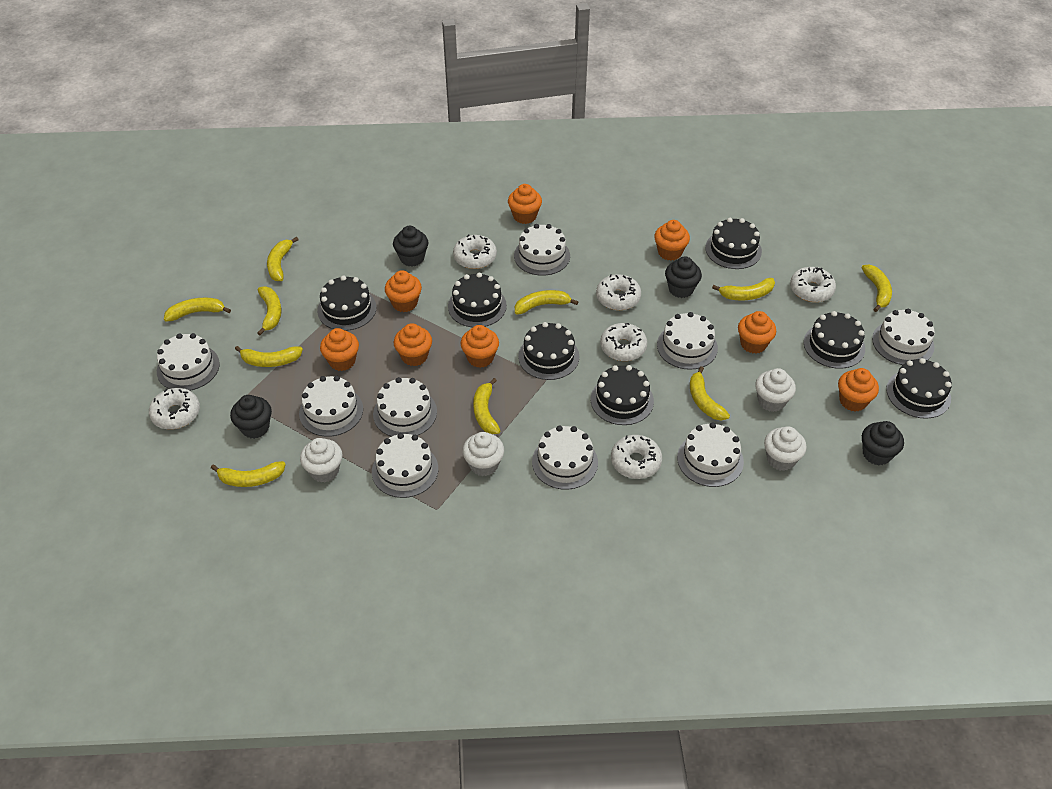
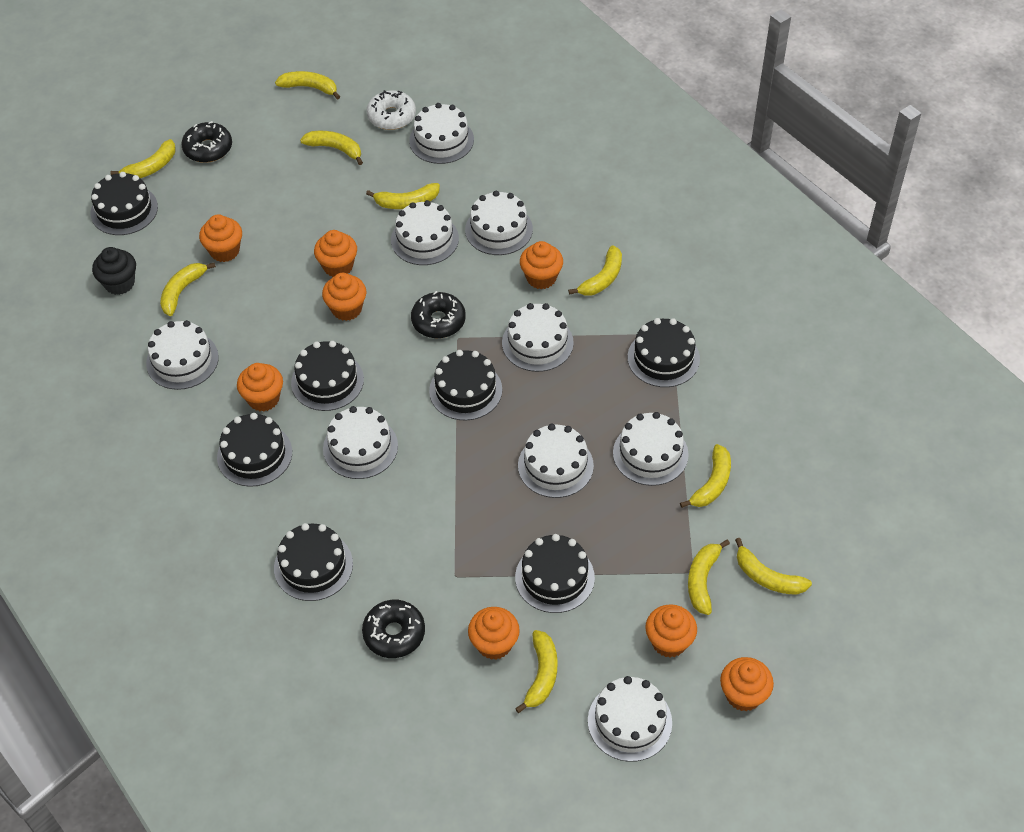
black cupcake: [230,395,272,439] [393,226,428,267] [665,256,702,298] [862,421,904,465] = 4 -> [92,247,136,295] = 1
black donut: none = 0 -> [181,121,232,163] [362,600,425,658] [411,291,466,338] = 3
white cupcake: [300,438,342,482] [463,432,504,476] [755,368,796,412] [764,426,807,471] = 4 -> none = 0
white donut: [149,388,200,429] [453,234,497,269] [596,274,641,310] [600,323,647,361] [611,435,662,479] [790,267,836,302] = 6 -> [366,90,416,130] = 1

